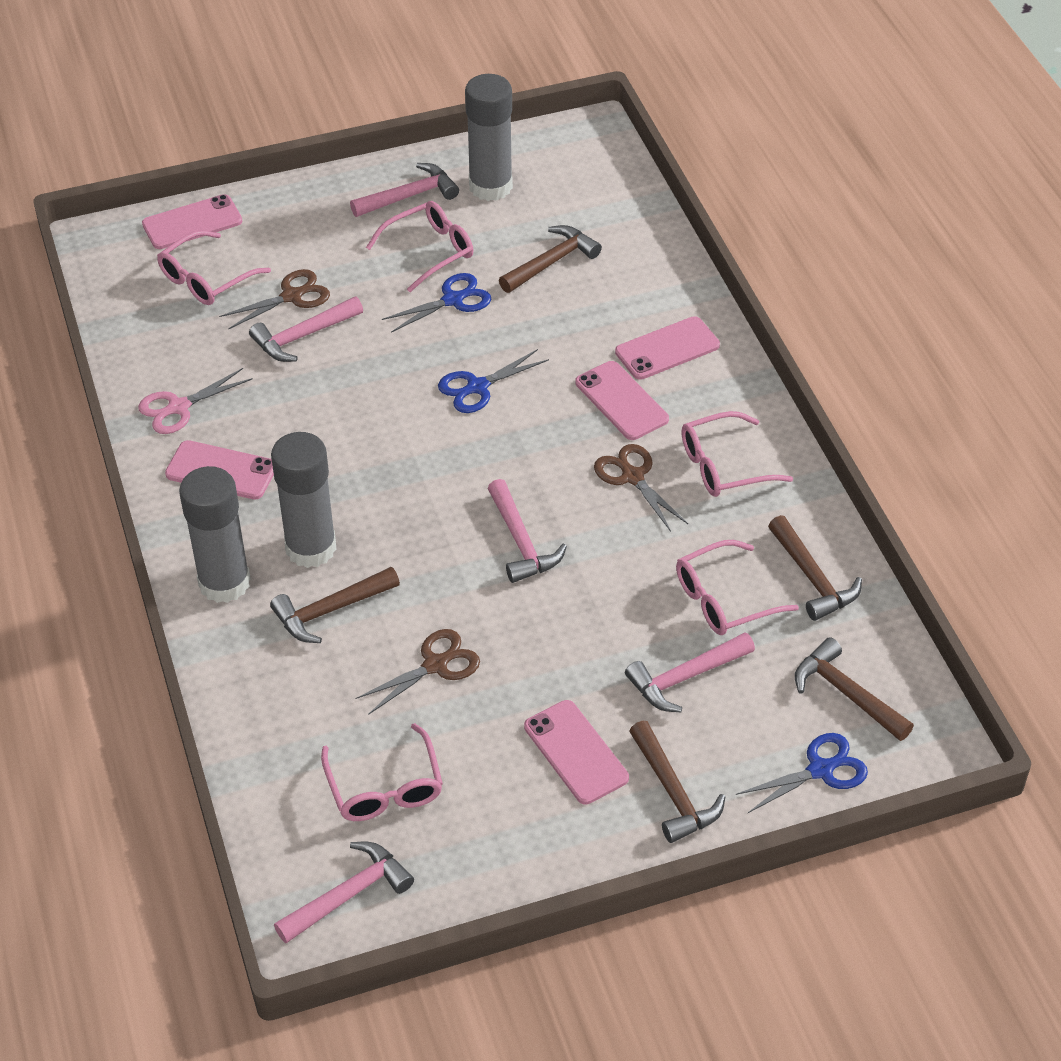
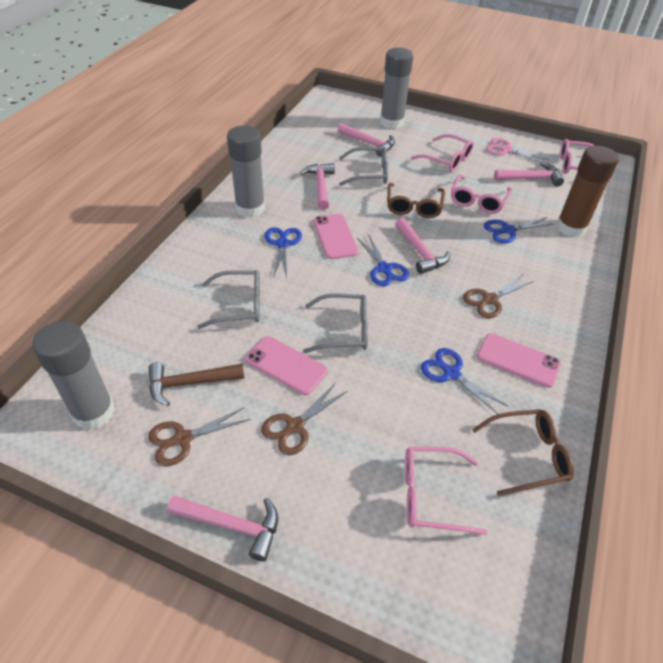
blue scissors: [382,273,491,333] [438,349,549,413] [736,733,868,813] = 3 -> [265,227,302,278] [357,234,409,286] [421,348,508,414] [484,217,555,244] = 4
brown glasses: none = 0 -> [387,183,445,218] [472,409,574,496] = 2
brown glue stick: none = 0 -> [556,146,619,237] = 1
brown hammer: [270,567,400,643] [499,225,602,293] [629,721,725,843] [768,515,862,621] [795,637,914,741] = 5 -> [148,362,244,406] = 1
grey glasses: none = 0 -> [197,270,260,329] [303,293,368,353] [339,146,388,186] = 3
pink glasses: [157,230,271,305] [321,723,443,821] [366,201,474,292] [676,540,799,635] [681,411,793,497] = 5 -> [405,447,488,535] [411,134,474,172] [451,174,512,214] [560,139,612,182] = 4
pink phone: [142,194,242,249] [165,440,274,500] [524,700,629,804] [575,361,669,440] [615,316,720,380] = 5 -> [245,336,328,395] [313,214,359,259] [477,333,561,388] = 3

